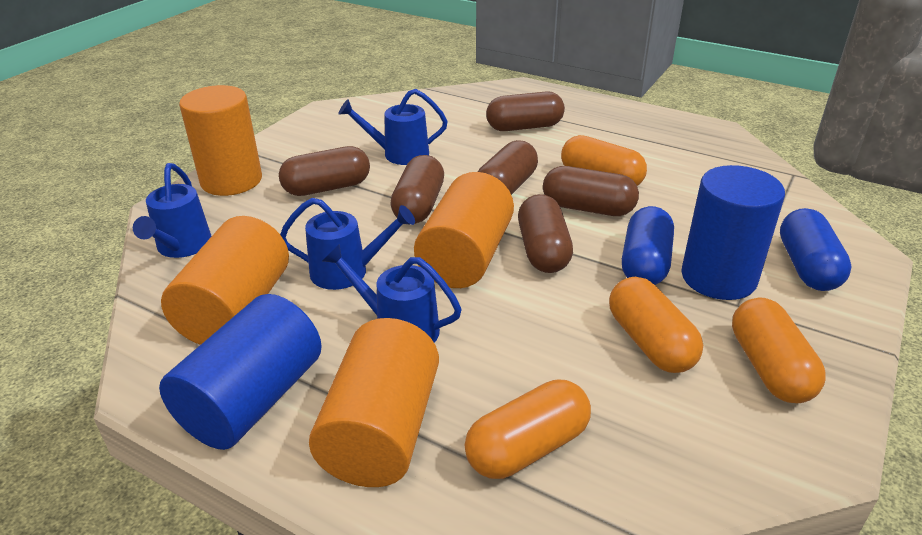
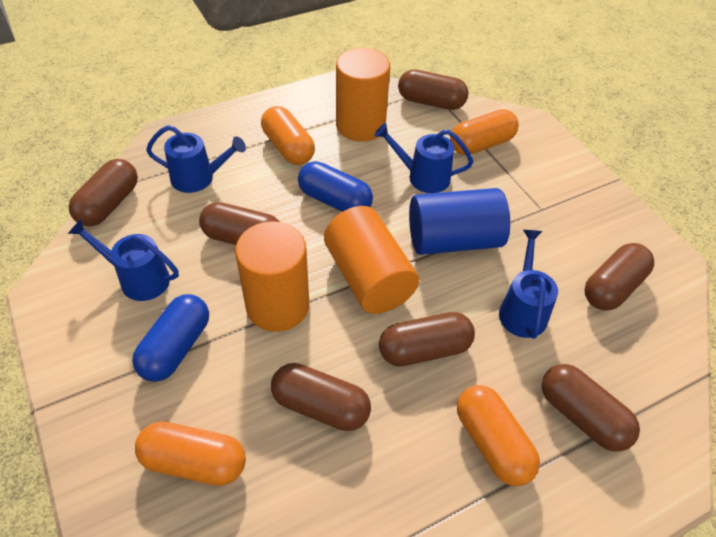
blue cylinder: [159,294,322,450] [681,165,785,300] = 2 -> [409,188,510,255] = 1
brown capsule: [279,146,370,196] [390,155,444,224] [478,140,538,195] [486,91,565,131] [518,194,573,273] [543,166,639,216] = 6 -> [68,159,138,226] [199,202,280,245] [271,363,371,431] [379,312,475,367] [398,69,469,110] [542,364,640,451] [585,243,654,311] = 7
orange cylinder: [161,216,289,345] [179,85,262,196] [309,318,439,487] [414,172,514,288] = 4 -> [235,221,309,332] [324,206,419,314] [336,48,390,142] = 3

